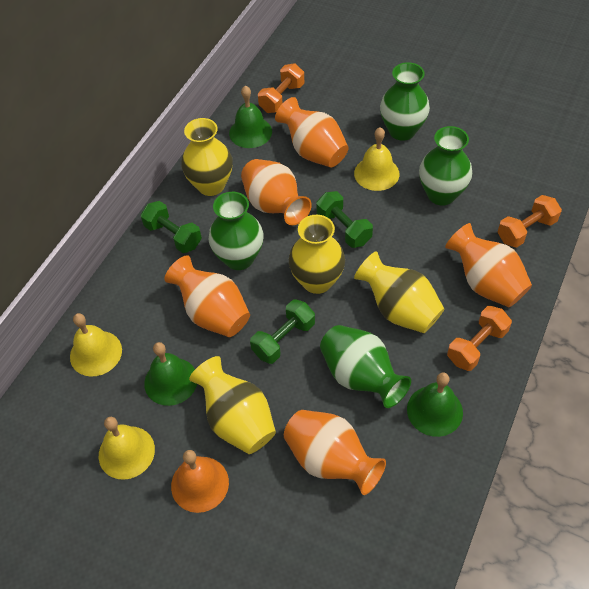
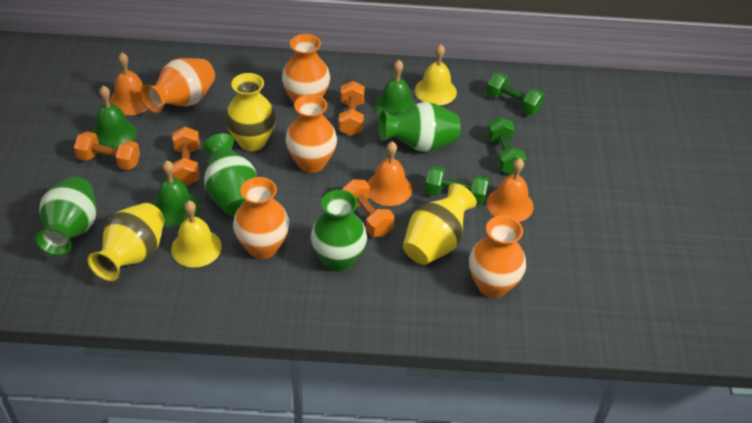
orange bell: [171,450,229,513] = 1 -> [109,53,148,115] [367,141,412,206] [486,158,534,222] = 3
orange dumbbell: [258,64,304,113] [447,306,512,371] [497,195,562,248] = 3 -> [74,132,140,170] [172,127,200,186] [339,81,365,136] [342,179,395,237] = 4
yellow bell: [70,313,122,376] [99,417,155,480] [354,127,399,191] = 3 -> [171,201,222,267] [415,44,457,105] = 2
yellow vase: [181,118,233,196] [189,356,276,454] [289,215,345,294] [354,251,444,333] = 4 -> [88,203,164,281] [225,73,276,151] [403,183,477,265] = 3

